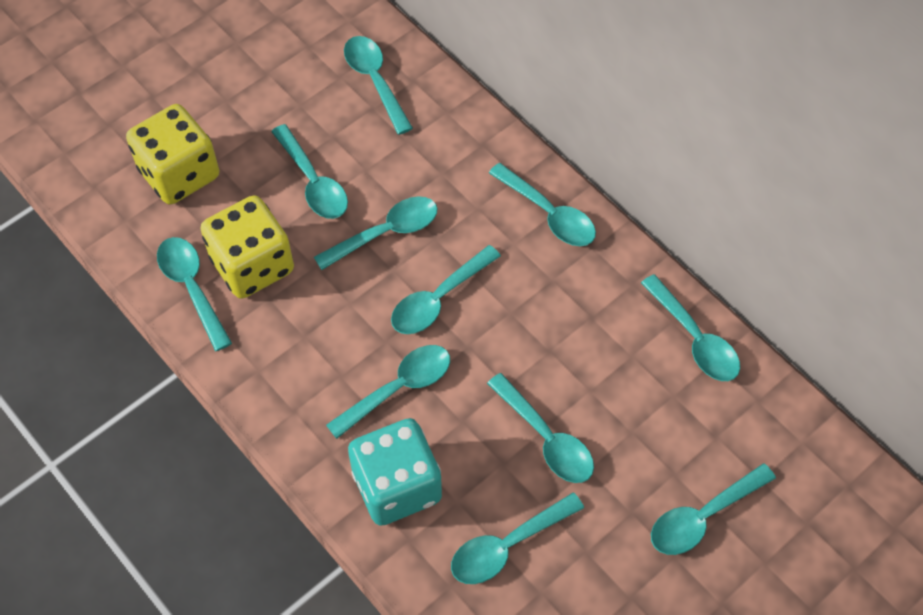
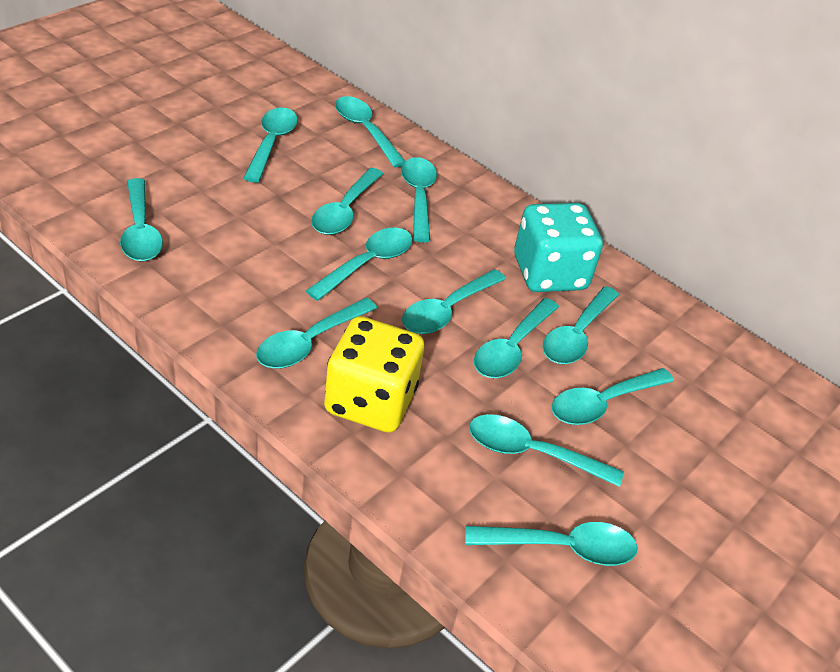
turquoise spoon: [157,237,232,351] [271,124,348,219] [314,196,438,270] [326,345,450,439] [344,36,413,135] [391,245,501,334] [451,493,584,584] [487,373,594,483] [489,163,596,246] [641,274,740,381] [651,463,776,555] = 11 -> [120,178,163,261] [243,108,298,183] [256,298,377,369] [306,228,413,301] [311,168,383,235] [335,96,405,167] [401,157,437,242] [402,269,506,334] [466,522,637,566] [469,414,624,487] [474,298,559,378] [542,286,619,364] [552,368,674,425] = 13
yellow dice: [126,104,219,205] [200,195,294,299] = 2 -> [324,316,424,433] = 1

